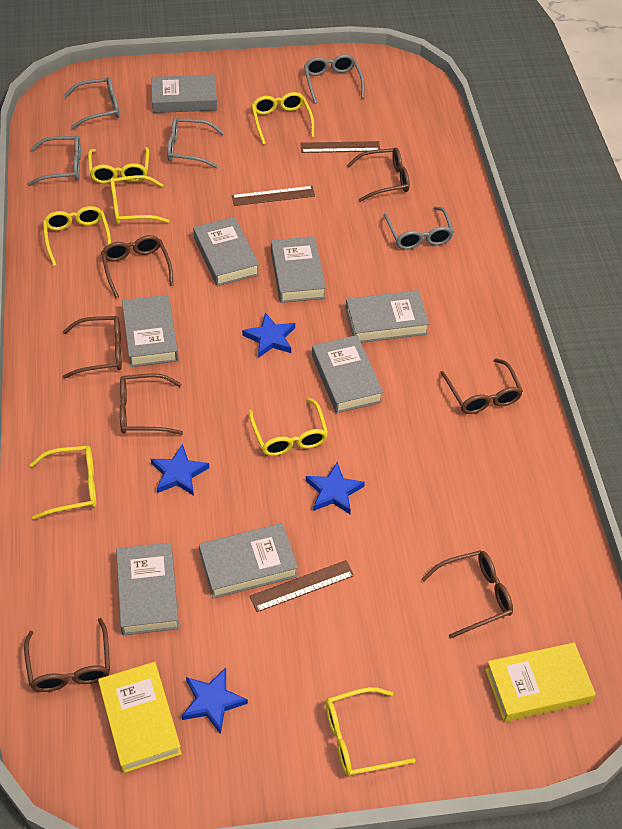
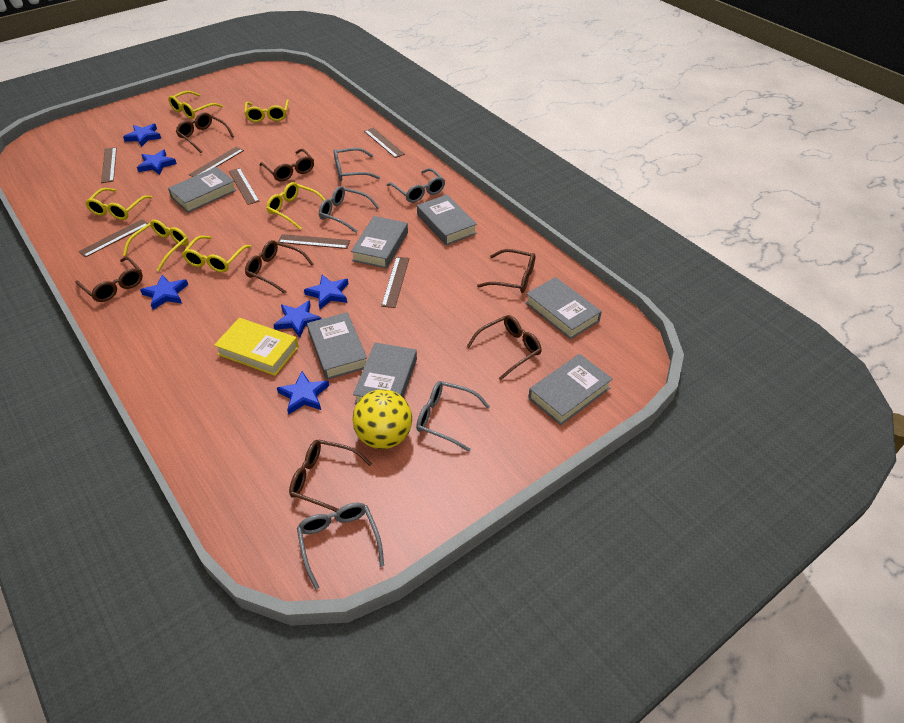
blue star: [151,444,209,496] [182,668,248,734] [242,313,295,358] [306,462,365,514] = 4 -> [123,123,161,147] [137,150,177,175] [140,275,188,310] [274,300,321,338] [277,371,329,414] [304,275,349,309] = 6
brown ruler: [232,186,315,206] [249,560,354,612] [300,141,380,153] = 3 -> [78,219,148,258] [101,147,117,183] [188,147,244,177] [229,168,259,205] [278,234,350,249] [364,128,405,158] [381,257,410,308] = 7
grey book: [116,542,179,636] [122,295,179,367] [151,75,217,113] [193,217,259,286] [199,523,298,599] [271,236,326,303] [312,335,383,413] [346,290,429,343] = 8 -> [168,167,237,213] [307,312,367,380] [351,216,408,268] [353,343,417,405] [417,195,477,245] [526,277,602,339] [528,354,613,425] = 7
yellow ball: none = 0 -> [352,389,412,449] = 1
yellow book: [98,662,182,773] [485,643,596,722] = 2 -> [214,318,299,376] = 1
yellow glasses: [30,446,96,520] [43,206,111,266] [88,147,149,184] [110,175,169,224] [249,398,328,456] [252,92,314,145] [326,687,416,777] = 7 -> [85,188,153,220] [123,219,189,271] [168,91,223,119] [182,236,251,272] [244,100,289,122] [266,182,325,230] = 6

